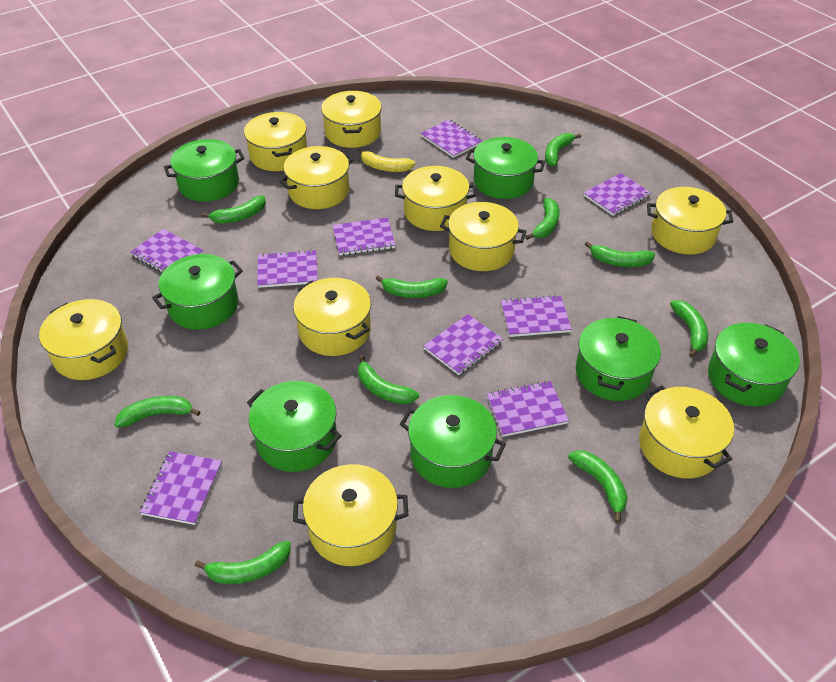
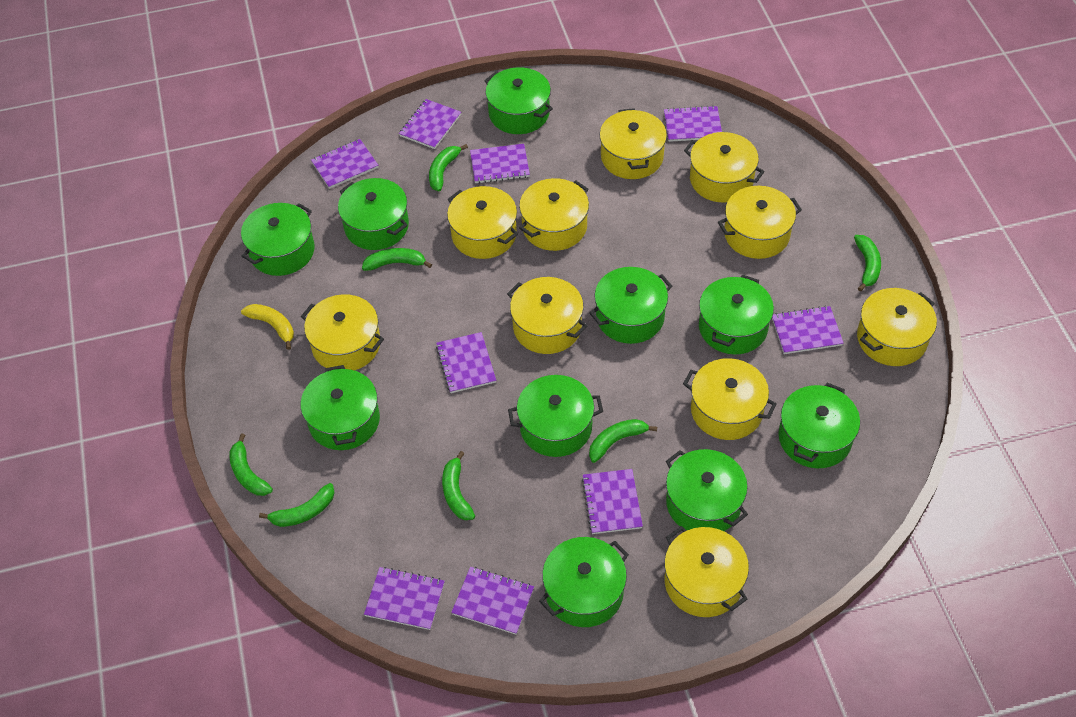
green banana: [114,396,201,428] [195,541,291,584] [202,196,266,224] [358,355,419,404] [376,276,448,298] [525,198,559,240] [545,133,581,166] [568,450,627,523] [585,241,655,267] [670,300,708,358] = 10 -> [229,433,273,496] [259,483,335,527] [362,248,432,271] [429,144,468,192] [442,451,475,520] [589,419,657,463] [854,235,881,292] = 7
green pot: [152,254,243,330] [164,139,245,202] [247,381,342,472] [400,395,506,488] [466,137,545,199] [576,316,661,401] [708,323,800,407] = 7 -> [241,203,315,276] [301,365,380,450] [338,178,409,250] [484,67,553,134] [508,375,603,457] [539,537,629,627] [589,267,672,344] [666,449,748,531] [699,274,774,354] [779,383,860,468] = 10

